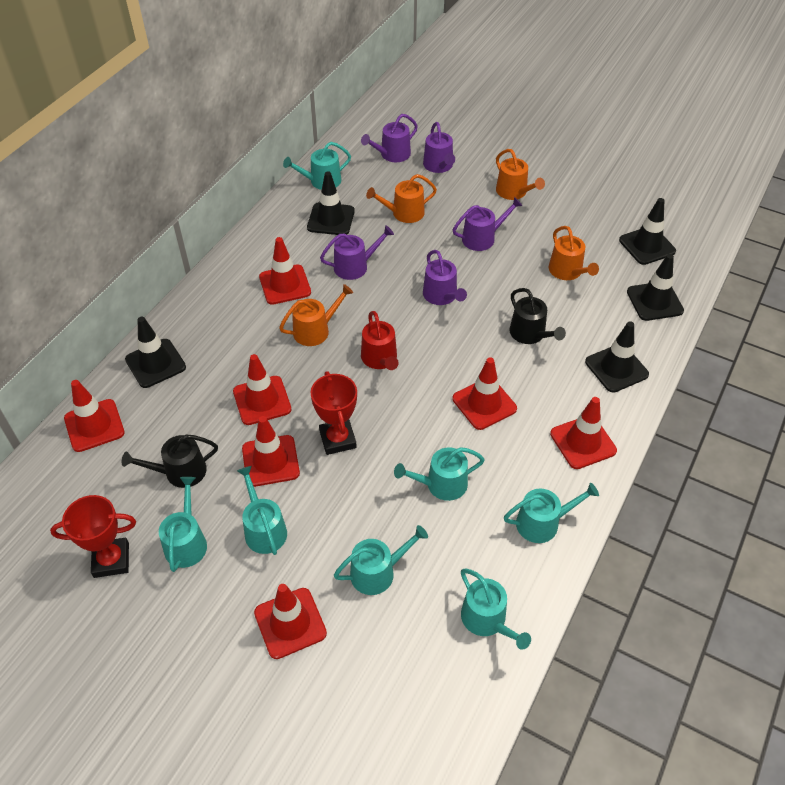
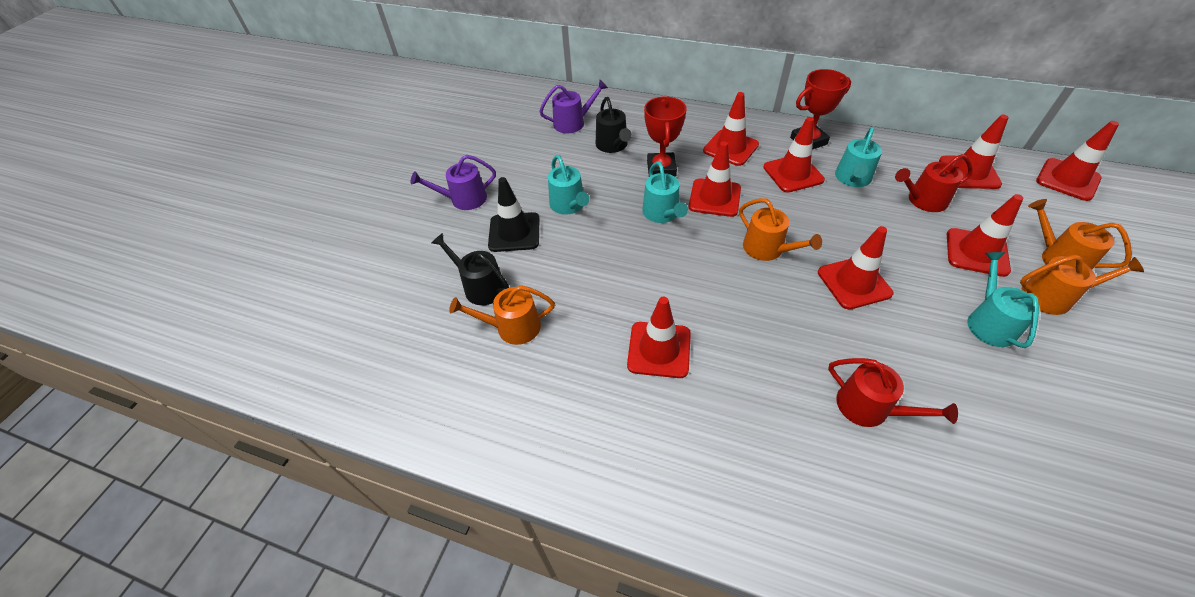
black traffic cone: [125,317,186,388] [307,171,355,235] [585,321,649,393] [619,198,676,265] [627,254,684,321] = 5 -> [488,177,539,252] = 1
purple watering can: [320,225,394,280] [361,114,418,162] [423,122,455,173] [423,250,467,305] [453,197,522,251] = 5 -> [411,155,496,210] [539,80,608,133] = 2
red traffic cone: [64,380,125,452] [233,354,291,425] [242,416,300,487] [254,584,327,659] [259,237,311,305] [452,357,517,430] [550,397,617,469] = 7 -> [627,297,691,378] [689,141,741,217] [703,92,759,166] [763,117,825,193] [818,226,893,309] [939,115,1009,189] [947,194,1023,277] [1036,121,1119,201] = 8
red watering can: [361,311,399,370] = 1 -> [828,358,958,427] [895,154,973,212] = 2
turquoise watering can: [159,477,207,572] [237,466,287,555] [283,142,351,190] [334,525,428,595] [394,447,485,501] [461,568,531,650] [504,483,599,543] = 7 -> [548,155,590,215] [642,161,688,223] [835,127,882,187] [967,252,1040,348] = 4

